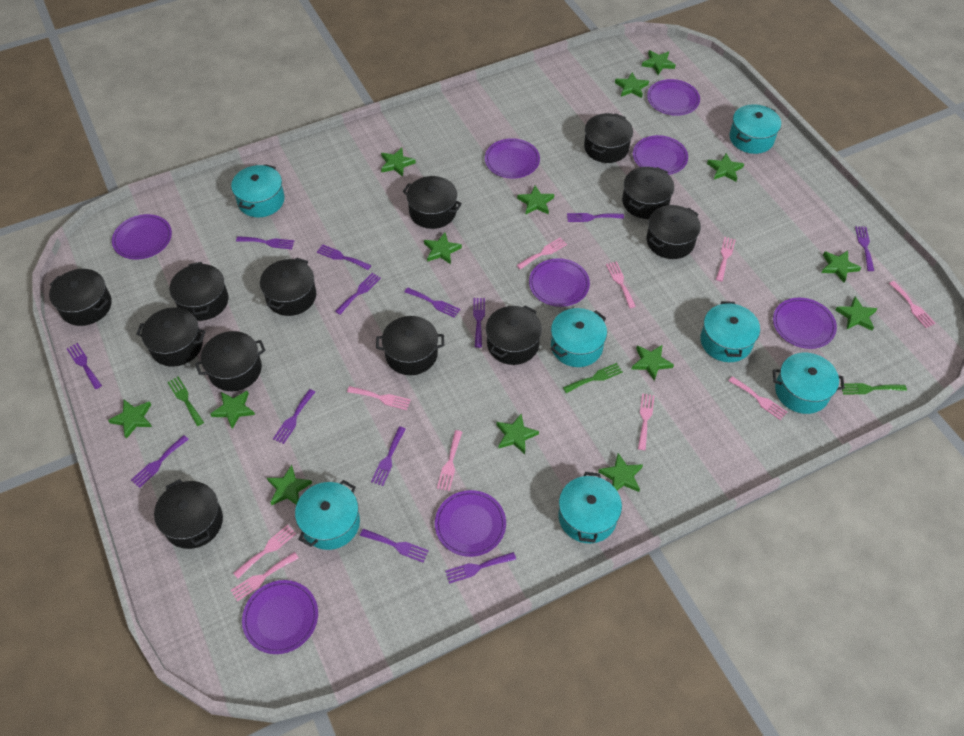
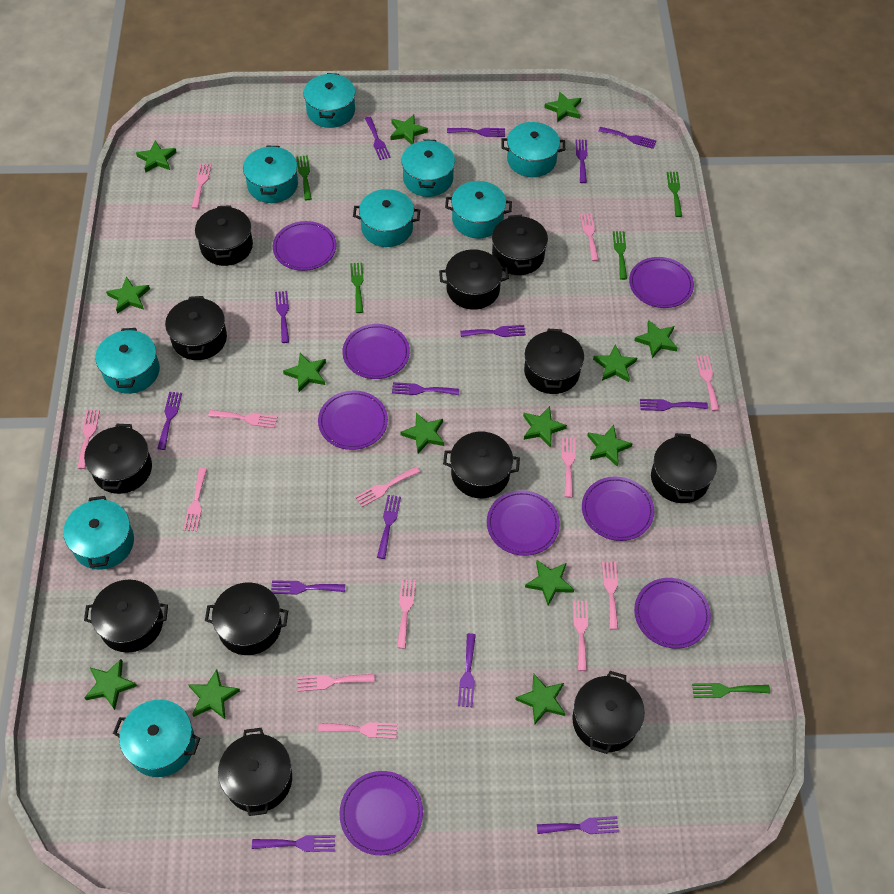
green fork: [167,376,204,426] [563,363,623,393] [840,383,907,395] = 3 -> [297,155,312,200] [350,263,364,313] [613,231,627,280] [667,172,682,217] [692,683,770,698] = 5
pink fork: [231,552,299,601] [233,525,296,579] [347,386,411,410] [437,430,462,491] [516,238,567,270] [606,262,636,308] [638,393,655,450] [716,237,736,282] [728,376,787,420] [889,281,936,328] = 10 -> [77,410,100,469] [183,468,207,532] [191,163,212,209] [208,410,277,428] [297,674,375,692] [318,722,397,739] [355,466,420,507] [397,579,416,649] [562,437,575,498] [573,600,588,671] [580,213,599,261] [602,562,618,630] [696,355,719,411] = 13
purple fork: [67,343,102,389] [131,435,189,488] [236,236,294,249] [273,389,315,444] [317,244,371,270] [335,273,381,315] [360,529,429,562] [371,426,406,486] [404,287,461,318] [445,552,516,584] [473,298,485,348] [567,213,624,222] [855,226,874,271] = 13 -> [157,392,182,450] [252,835,335,852] [271,580,345,594] [275,291,289,343] [365,117,391,160] [377,495,401,559] [392,382,459,395] [447,128,505,137] [458,633,476,707] [460,325,526,337] [537,816,619,834] [575,139,588,183] [599,127,656,149] [640,399,708,411] = 14
turquoise pot: [231,164,285,217] [295,480,360,550] [551,308,607,367] [559,472,622,543] [700,301,760,362] [729,104,781,154] [773,353,844,414] = 7 -> [63,496,134,570] [95,328,160,394] [113,700,200,777] [243,146,298,203] [303,73,355,128] [353,189,420,247] [401,139,455,197] [445,181,512,238] [501,122,565,177] = 9

